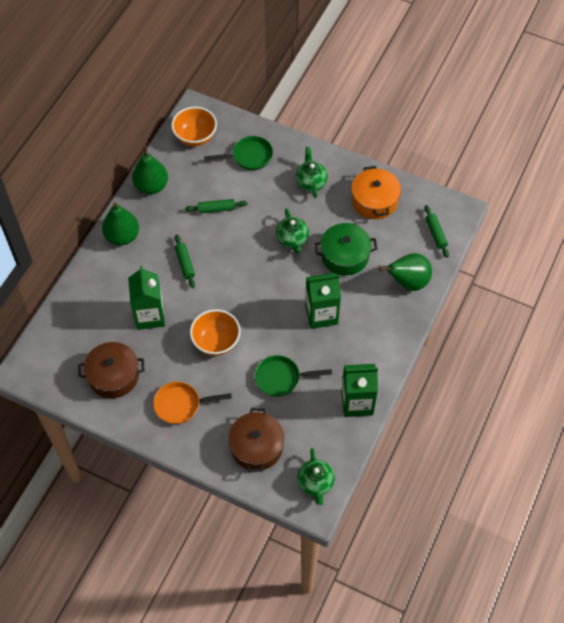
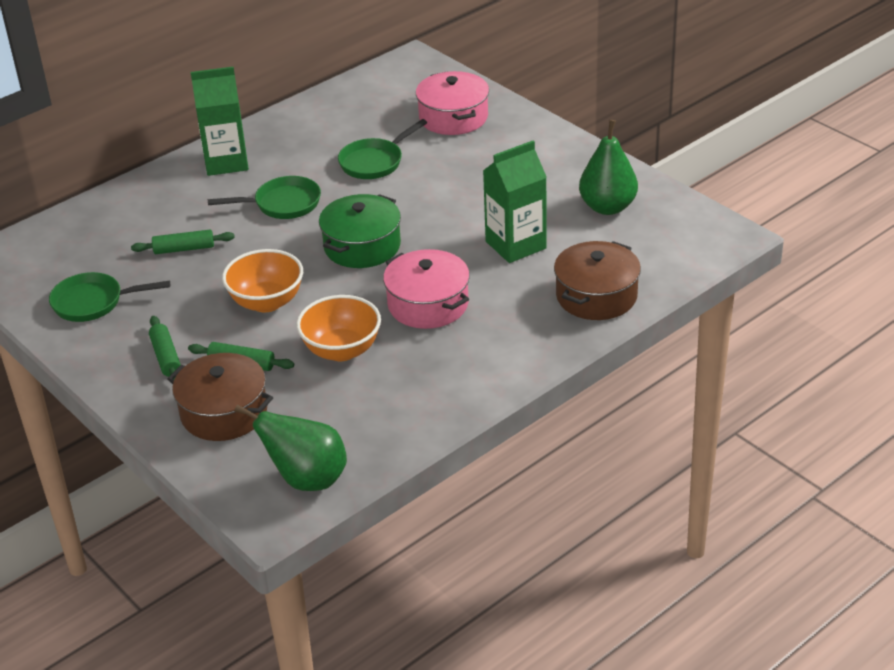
green carton: [128,266,165,330] [305,273,341,329] [341,364,378,417] = 3 -> [191,67,249,176] [483,141,547,263] = 2
green pan: [204,136,273,170] [255,355,332,397] = 2 -> [49,272,170,322] [208,176,321,219] [338,119,427,179] = 3
green pear: [102,202,139,246] [132,146,168,194] [379,253,432,291] = 3 -> [234,405,347,491] [579,120,638,215] = 2
green teapot: [276,208,309,254] [295,147,328,198] [297,448,335,505] = 3 -> none = 0
orange pan: [153,382,232,424] = 1 -> none = 0
orange pot: [351,166,401,219] = 1 -> none = 0
pink pot: none = 0 -> [383,249,470,329] [416,71,489,135] = 2

